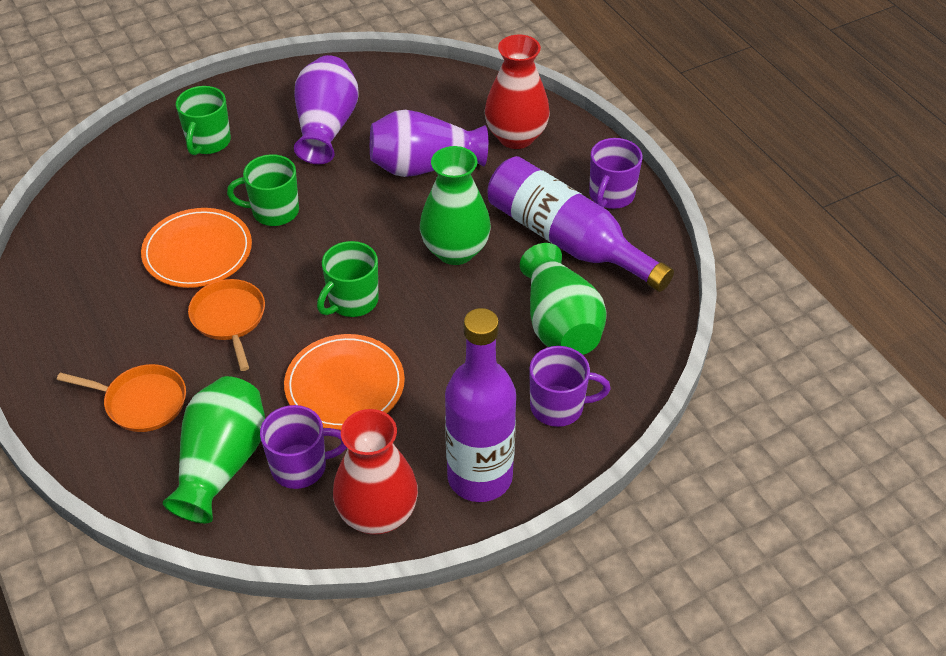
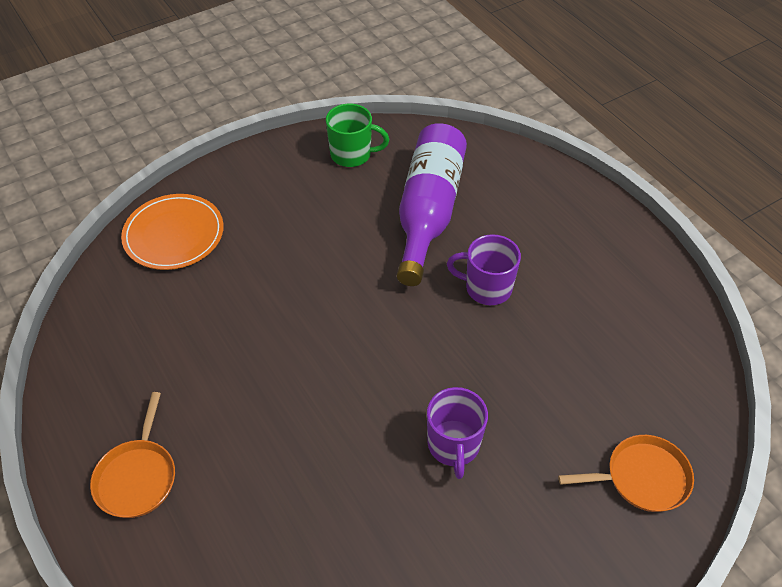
green mug: [176,86,231,155] [227,154,299,226] [317,241,379,317] = 3 -> [326,104,389,167] = 1
green vase: [163,376,265,523] [420,146,491,265] [520,243,607,355] = 3 -> none = 0
orange plate: [141,208,252,288] [284,334,405,430] = 2 -> [121,194,224,270] = 1
purple bottle: [445,308,516,502] [488,156,674,292] = 2 -> [397,123,467,286] = 1
purple mug: [260,405,347,489] [529,346,611,427] [589,138,642,209] = 3 -> [427,387,488,479] [447,234,521,305] = 2
purple vase: [294,55,359,164] [370,110,488,177] = 2 -> none = 0
red vase: [333,409,418,535] [485,35,550,149] = 2 -> none = 0

